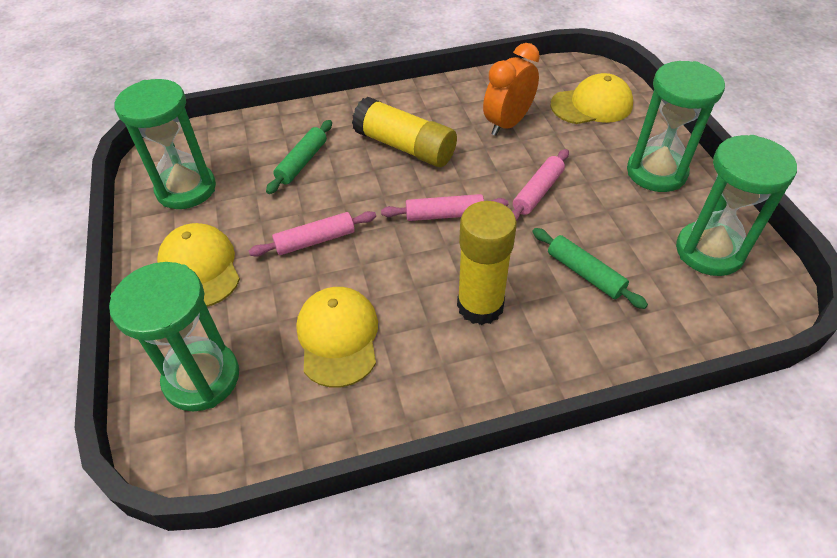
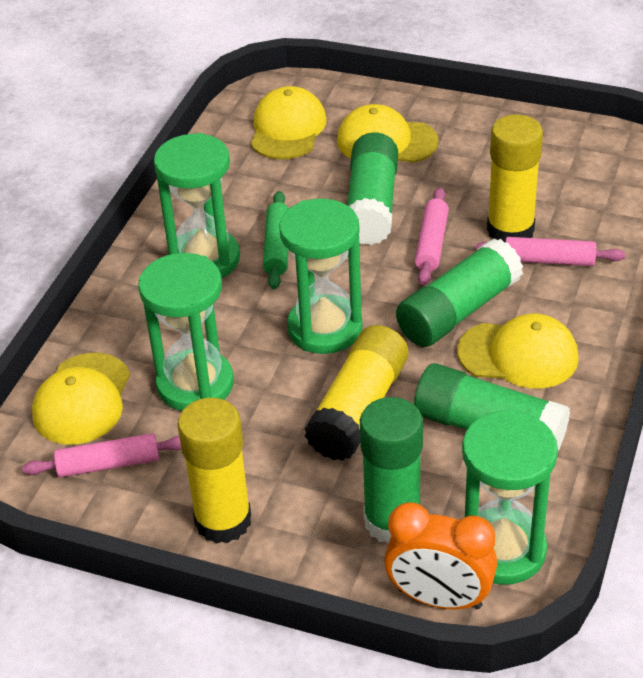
green glue stick: none = 0 -> [347,132,398,245] [360,397,423,543] [396,238,523,347] [414,363,570,450] = 4
green rolling pin: [266,120,332,194] [532,228,648,309] = 2 -> [263,191,289,289] = 1
yellow cap: [157,223,240,307] [296,287,378,388] [550,73,633,124] = 3 -> [32,353,130,445] [251,86,326,159] [337,104,438,163] [457,314,579,388] = 4
yellow glue stick: [352,96,457,167] [457,201,517,325] = 2 -> [177,398,251,544] [304,325,408,461] [487,114,543,242] = 3

